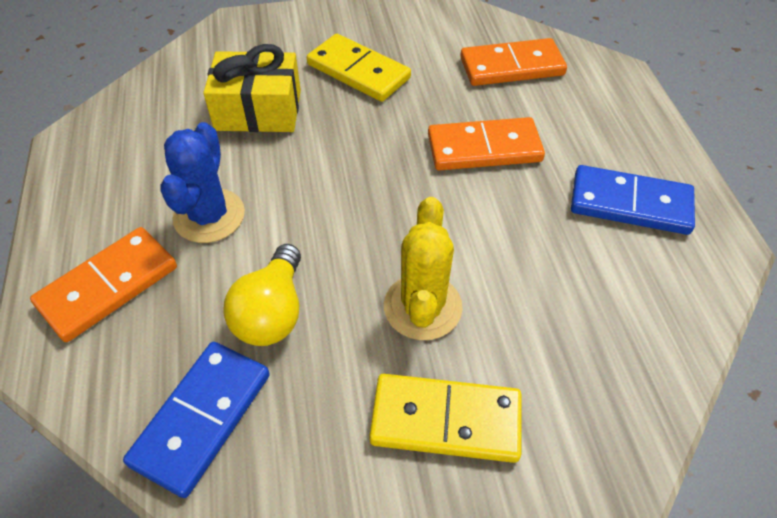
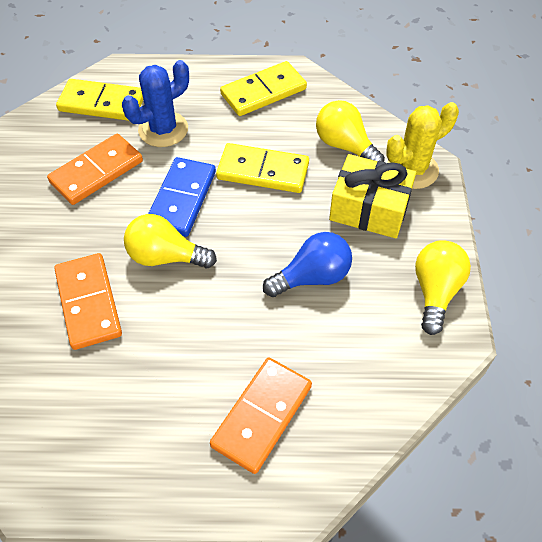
blue domino: [123,342,270,498] [571,165,695,235] = 2 -> [148,157,216,237] = 1
blue light bulb: none = 0 -> [263,232,352,297] = 1
yellow domino: [307,34,411,102] [369,374,522,463] = 2 -> [56,79,143,121] [216,143,309,193] [220,61,307,116] = 3
yellow light bulb: [224,244,301,346] = 1 -> [124,214,217,268] [316,100,385,162] [415,240,471,335] = 3

